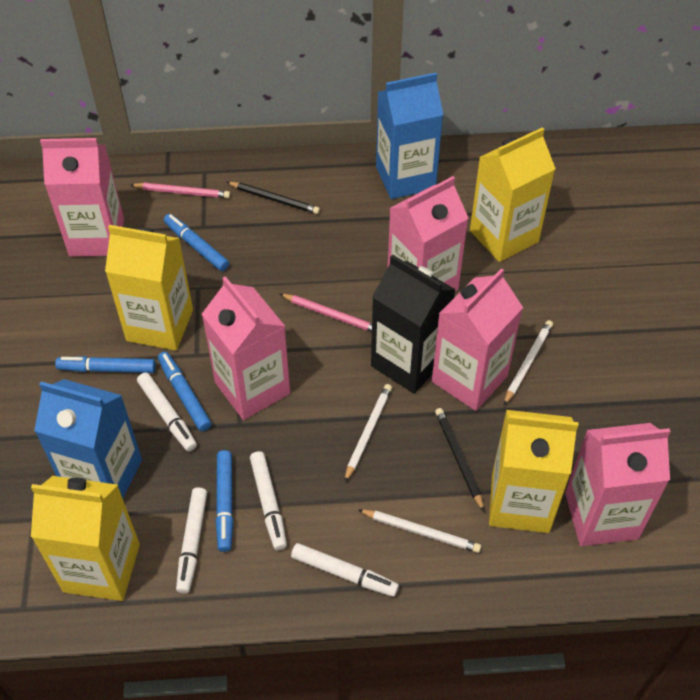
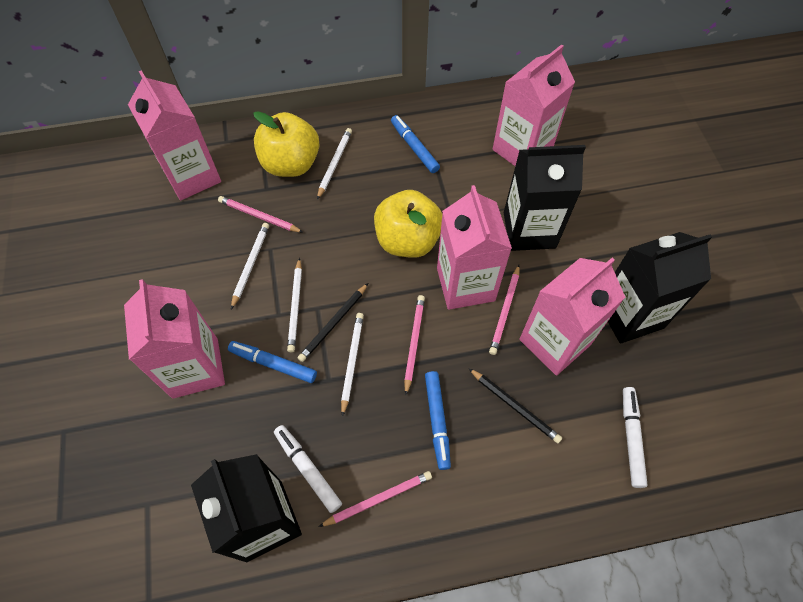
black carton: [371,254,456,394] = 1 -> [191,454,302,562] [504,145,586,251] [608,232,712,344] = 3
blue carton: [34,379,142,498] [376,73,443,199] = 2 -> none = 0
blue marker: [55,356,156,373] [158,352,212,431] [164,214,229,271] [216,450,233,552] = 4 -> [228,341,317,383] [391,115,440,173] [425,371,451,470] = 3
pink pencil: [131,183,230,198] [280,294,372,332] = 2 -> [218,196,304,233] [319,471,432,527] [404,295,425,395] [489,265,520,355] = 4
white marker: [137,372,197,451] [176,487,207,593] [250,451,287,550] [291,543,399,597] = 4 -> [274,425,342,513] [623,387,648,488] = 2
white pencil: [344,384,392,482] [358,509,481,553] [504,320,553,405] = 3 -> [231,223,269,309] [287,258,302,352] [317,128,352,200] [341,313,364,417] = 4
yellow apple: none = 0 -> [253,111,320,177] [374,190,442,258] = 2
yellow carton: [31,476,140,601] [105,225,193,351] [470,127,555,262] [489,410,578,533] = 4 -> none = 0

